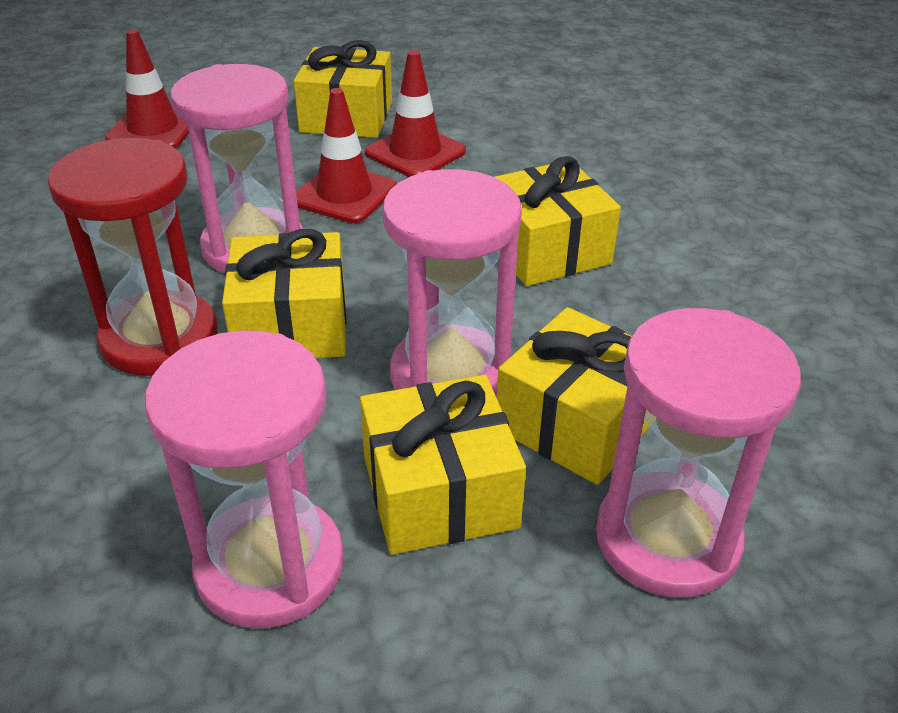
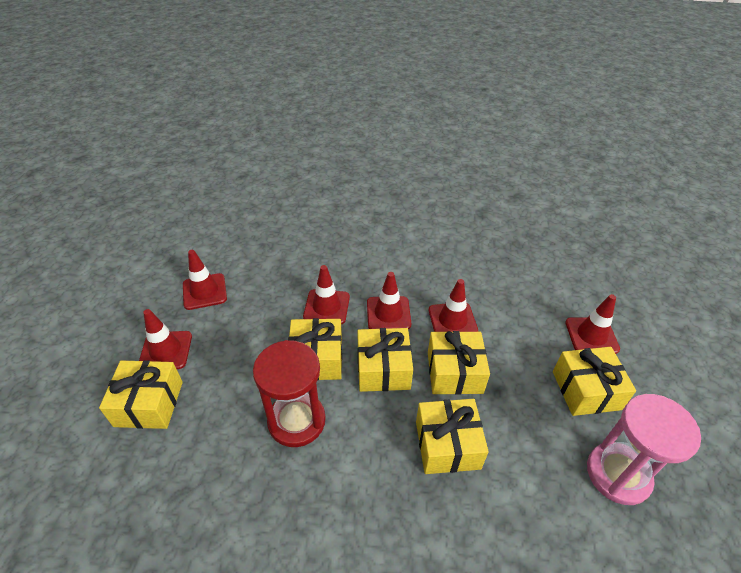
pink hourglass: [145,330,344,628] [170,64,303,273] [383,169,522,398] [596,308,801,598] = 4 -> [587,394,701,505] = 1
red traffic cone: [105,29,189,148] [296,88,397,223] [365,50,466,177] = 3 -> [139,309,192,369] [183,250,227,310] [303,265,350,325] [367,272,411,329] [429,279,478,332] [565,294,620,354] = 6
yellow gift: [222,229,346,358] [294,40,392,138] [360,375,526,555] [495,156,621,286] [497,307,650,485] = 5 -> [99,360,183,429] [288,318,342,380] [358,328,413,392] [416,399,489,474] [428,331,490,395] [553,347,636,416] = 6

